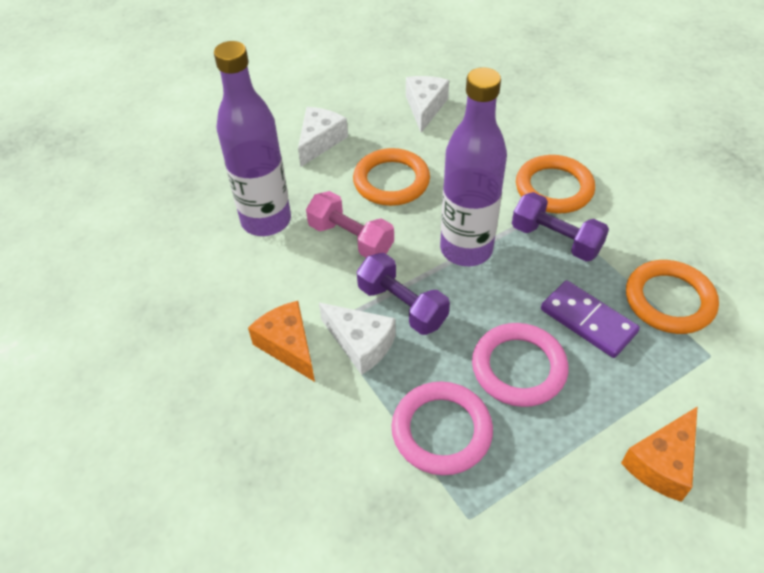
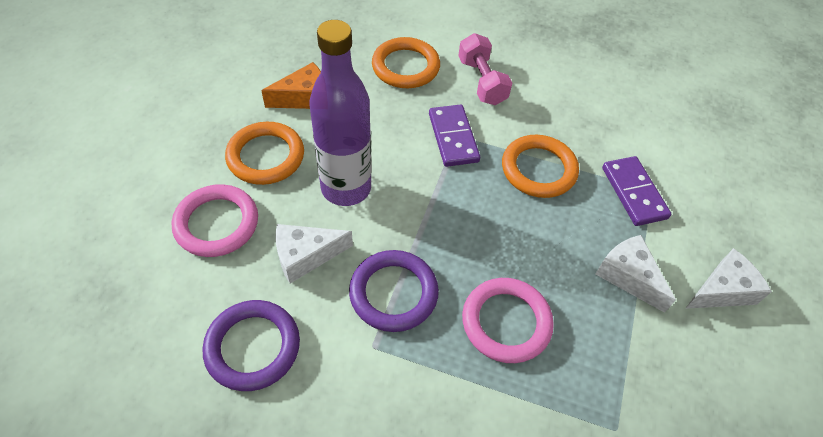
orange cheese: [248,301,315,382] [621,406,698,502] = 2 -> [261,62,321,109] = 1
purple bottle: [214,41,291,236] [440,67,507,266] = 2 -> [309,20,372,206] = 1
purple domino: [541,280,640,358] = 1 -> [429,104,480,167] [602,156,671,226] = 2
purple dumbbell: [357,253,450,335] [512,192,609,262] = 2 -> none = 0
purple ring: none = 0 -> [203,300,300,391] [349,250,439,332] = 2

